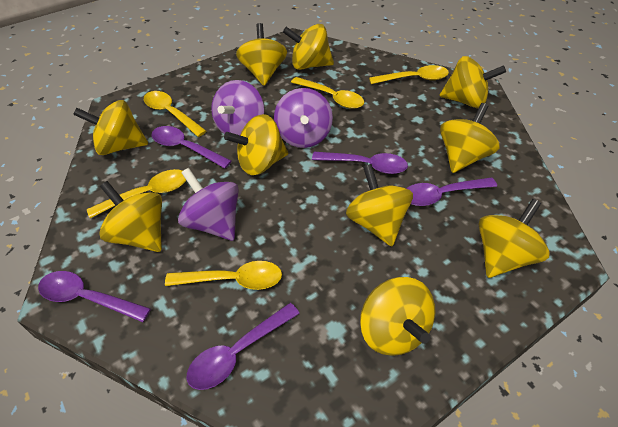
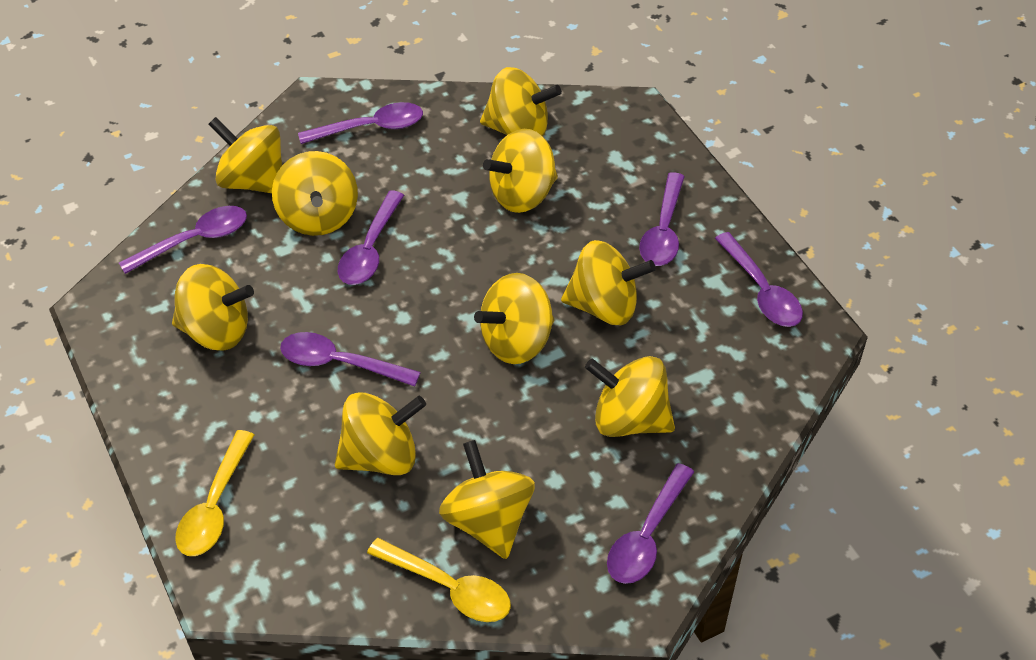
purple spinning top: [178,168,239,241] [211,80,264,135] [274,88,333,148] = 3 -> none = 0
purple spoon: [38,271,151,322] [151,126,232,168] [186,303,300,390] [312,152,408,174] [406,177,497,206] = 5 -> [119,206,247,274] [280,332,421,387] [298,102,423,144] [338,191,404,285] [607,463,694,584] [639,172,685,266] [715,232,803,327] = 7
yellow spoon: [87,169,186,218] [144,91,206,137] [165,261,282,290] [291,77,364,109] [369,65,449,84] = 5 -> [175,430,254,556] [367,538,511,622] = 2

